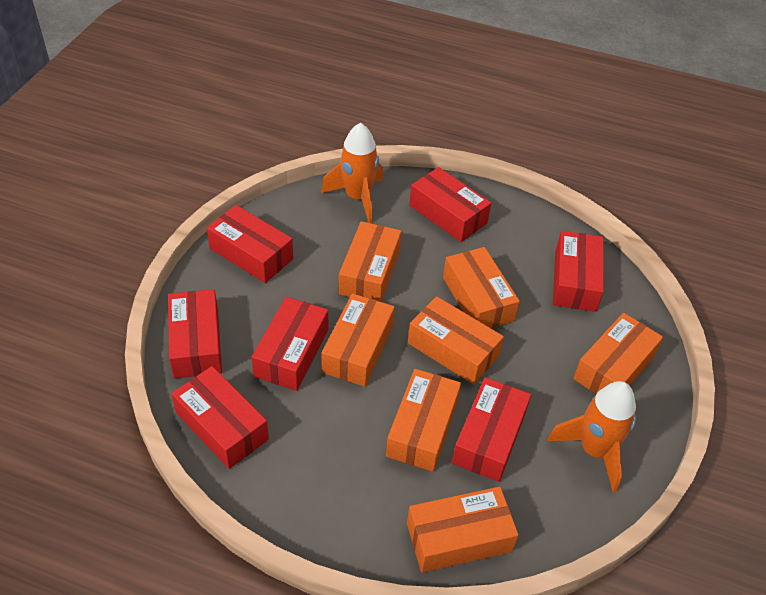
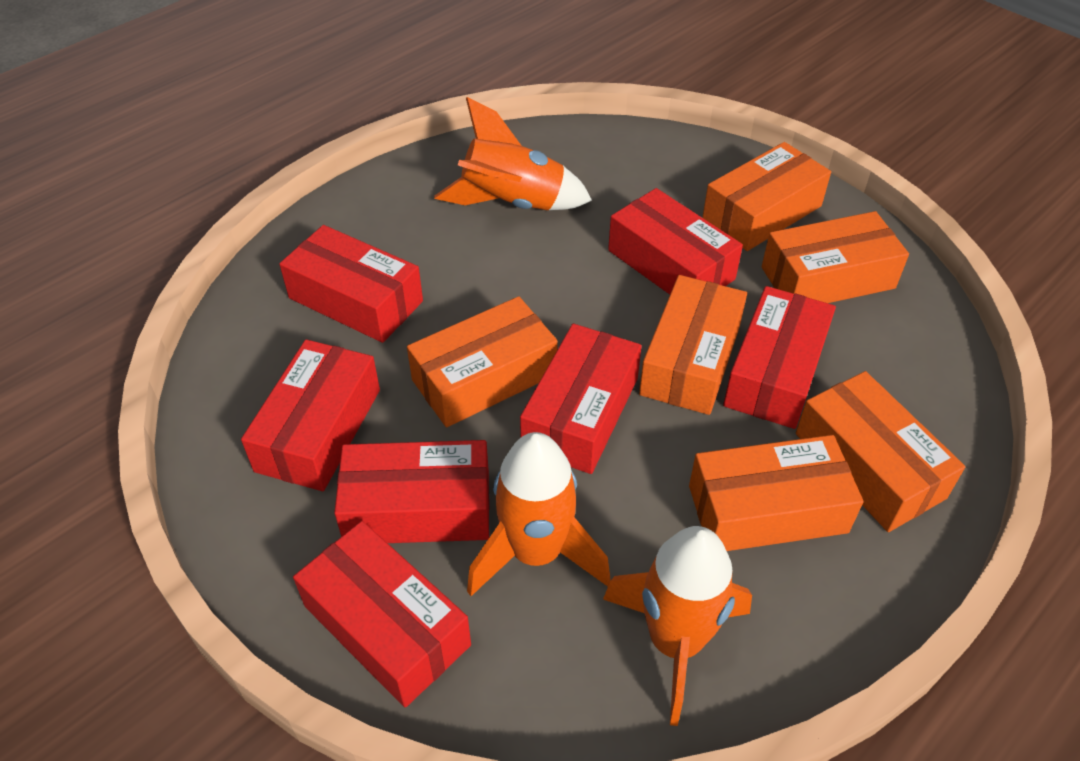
orange box: [321,293,395,387] [339,221,402,302] [386,369,461,472] [407,487,519,573] [408,296,504,385] [443,247,520,328] [573,313,663,394] = 7 -> [407,296,558,427] [639,275,747,415] [689,435,864,551] [702,142,831,251] [762,211,909,303] [796,371,965,532] = 6
orange rocket: [321,122,383,223] [547,381,636,493] = 2 -> [434,97,592,210] [467,432,611,596] [603,526,752,726] = 3

